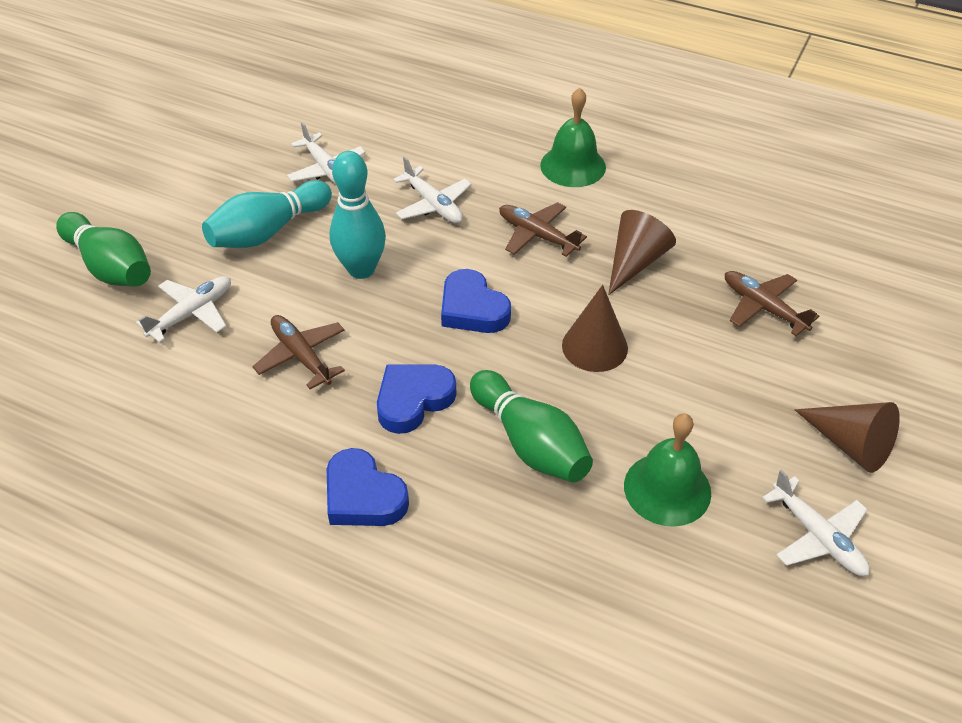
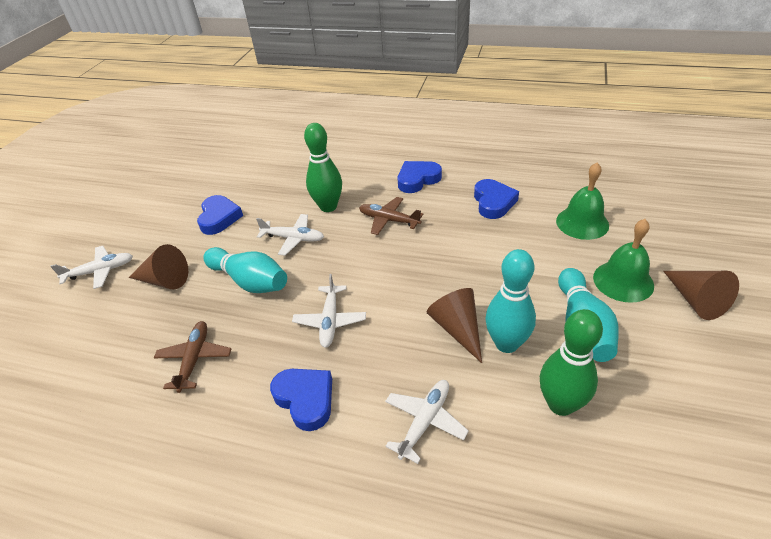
blue heart: [327,448,409,526] [377,364,457,434] [441,269,511,333] = 3 -> [197,195,243,235] [270,369,332,431] [398,161,442,193] [474,179,519,219] = 4
brown plane: [253,315,345,389] [499,202,587,257] [725,271,819,336] = 3 -> [154,321,231,393] [359,197,423,235] = 2
turquoise bowling pin: [202,180,332,248] [329,151,386,279] = 2 -> [203,247,287,293] [485,249,536,353] [558,268,619,362] = 3

